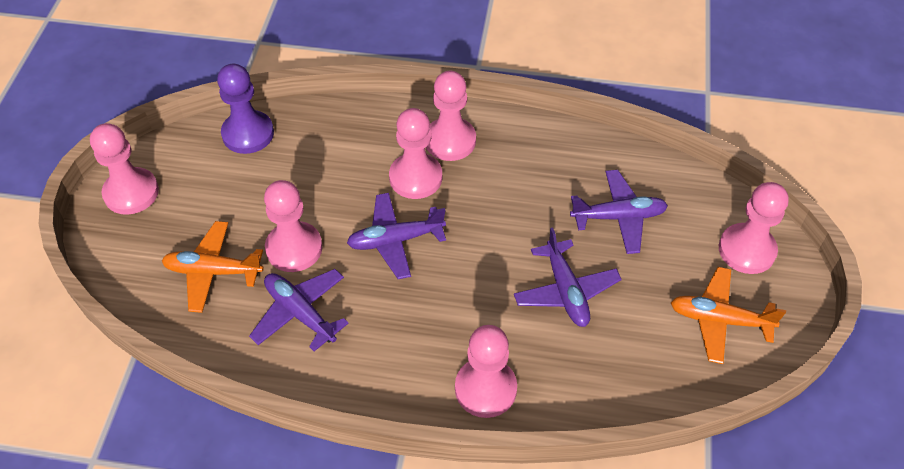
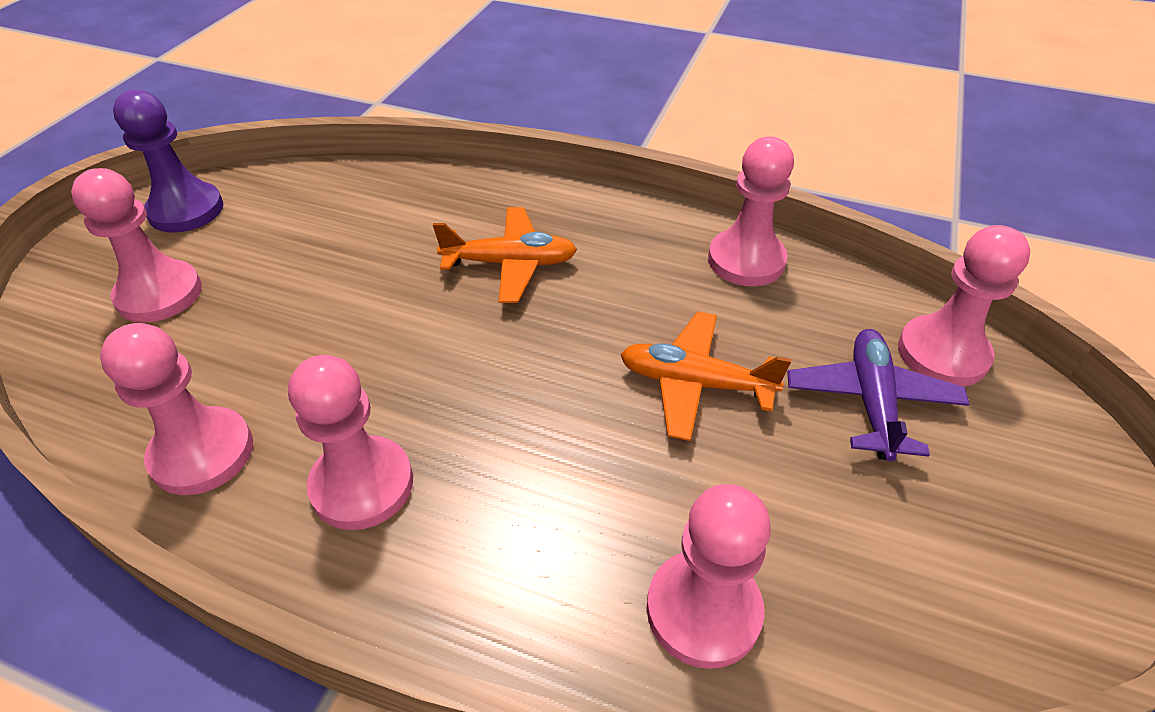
purple plane: [249,269,349,351] [347,193,446,279] [514,227,622,327] [570,170,668,254] = 4 -> [787,329,970,462] = 1

